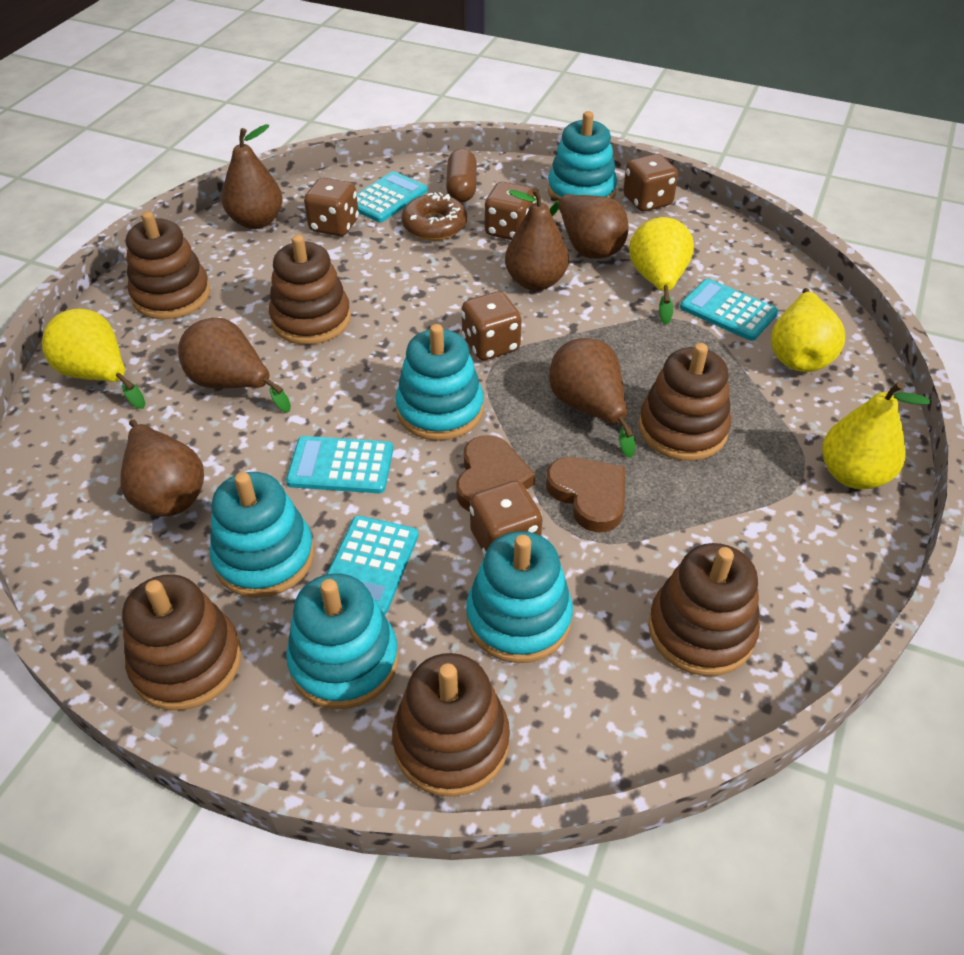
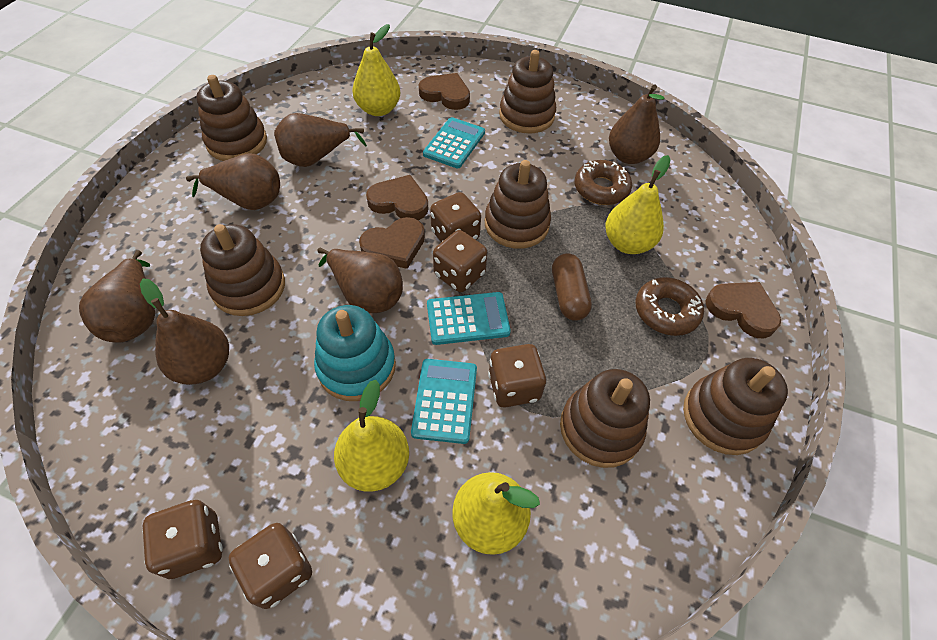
brown donut: [401,192,467,240] = 1 -> [574,160,632,205] [635,277,704,336] = 2
brown heart: [456,435,535,512] [546,457,625,532] = 2 -> [359,217,425,269] [366,175,428,220] [419,73,470,110] [706,282,781,338] = 4
turquoise calculator: [286,436,393,493] [326,516,418,615] [357,171,428,222] [680,279,779,341] = 4 -> [411,359,477,444] [423,117,485,168] [427,292,511,345] = 3
turquoise stacking toy: [210,472,314,598] [286,573,399,709] [395,324,484,441] [466,531,573,663] [548,111,617,202] = 5 -> [314,305,396,401] = 1

